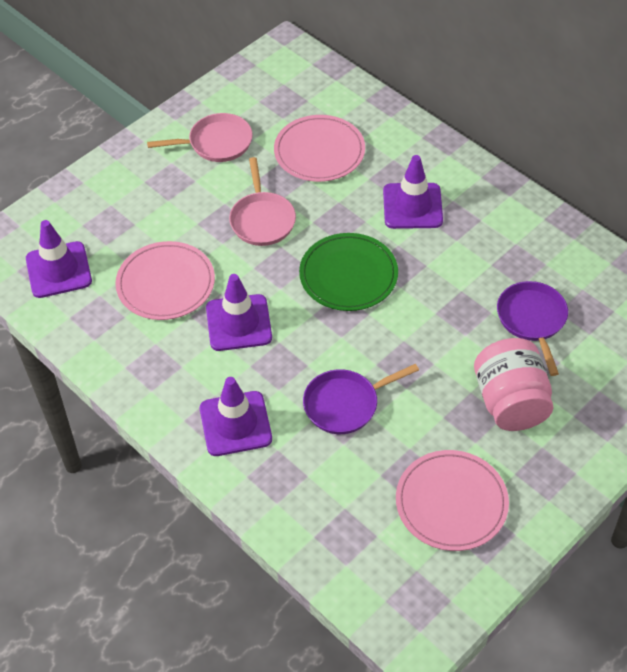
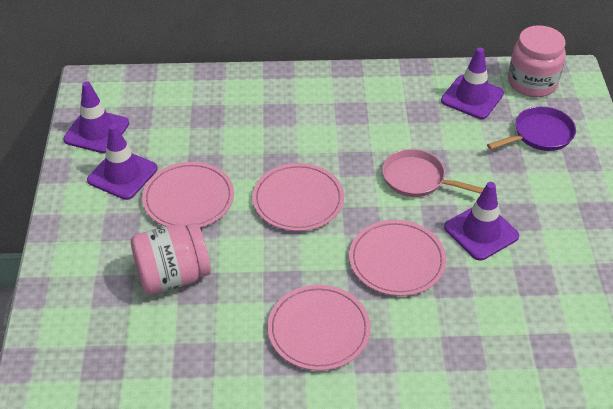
green plate: [299,233,398,311] = 1 -> none = 0
pink jar: [474,338,553,431] = 1 -> [131,223,211,295] [508,25,566,97] = 2
pink pan: [147,113,253,162] [229,157,296,246] = 2 -> [382,149,484,197] = 1
pink plate: [115,241,215,320] [274,115,365,182] [396,450,509,551] = 3 -> [142,162,234,228] [252,163,344,231] [268,285,371,371] [349,220,446,296] = 4
purple pan: [303,364,419,434] [497,281,568,376] = 2 -> [487,106,576,151] = 1

